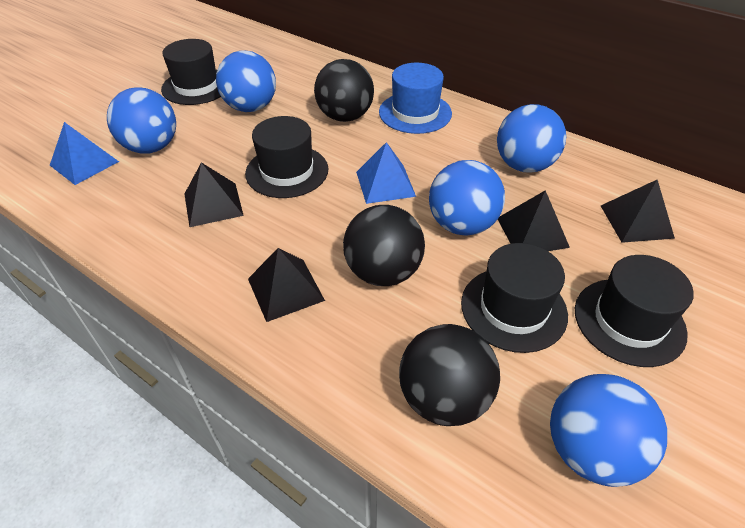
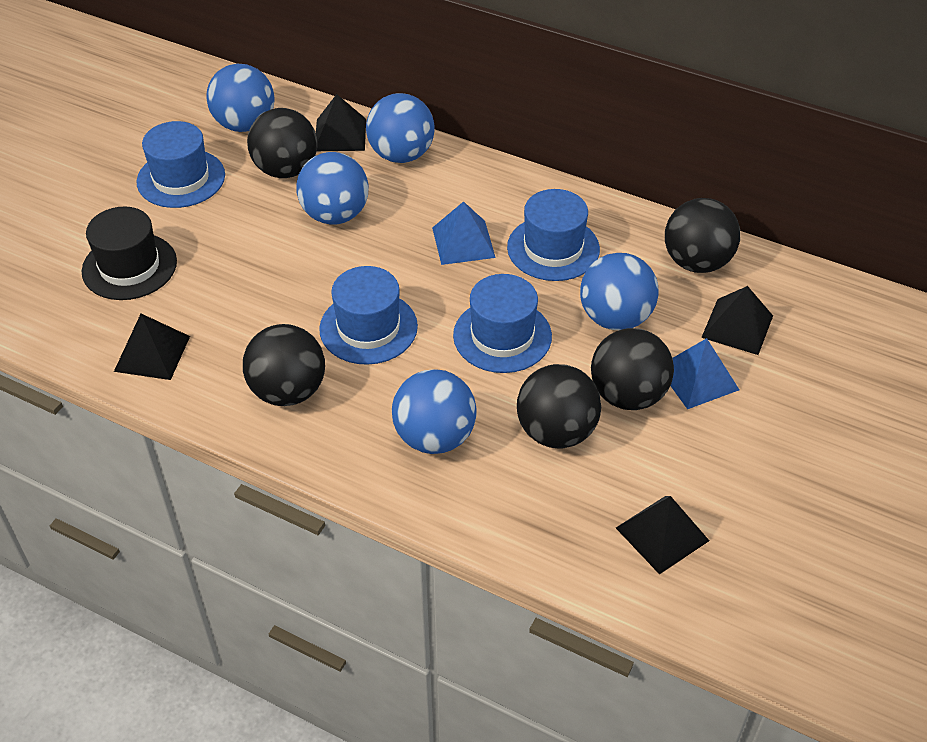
black ball: [314,59,374,122] [343,205,425,286] [399,324,500,426] = 3 -> [243,324,325,406] [247,108,317,178] [517,364,601,448] [591,328,674,410] [665,198,740,273] = 5
black hat: [161,39,221,105] [245,116,328,198] [461,243,568,353] [575,255,694,367] = 4 -> [82,207,177,300] = 1
blue hat: [379,63,452,134] = 1 -> [137,121,225,208] [319,266,418,365] [453,274,552,373] [507,189,600,281] = 4

